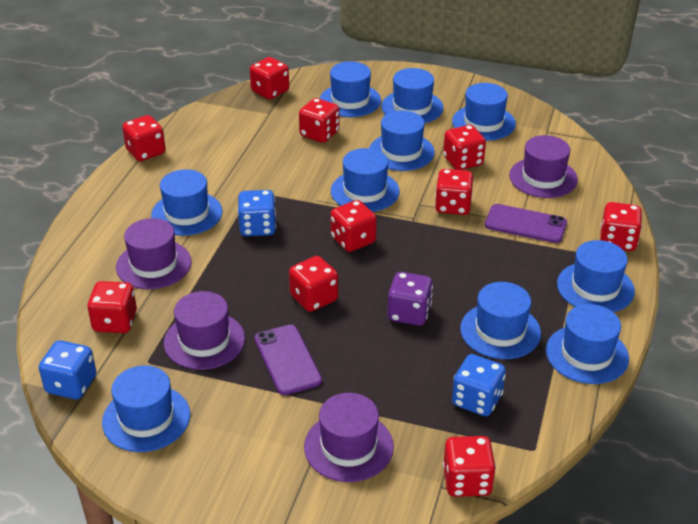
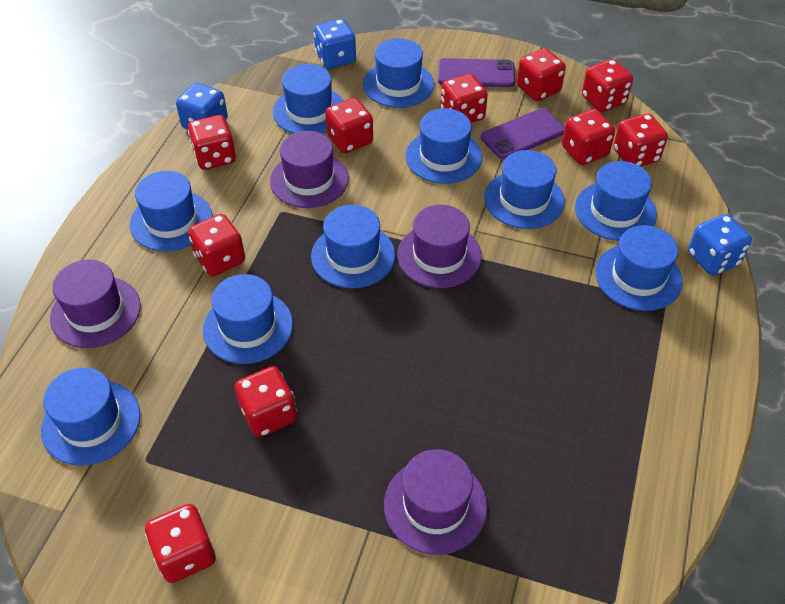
purple dice: [388,272,433,326] = 1 -> none = 0

